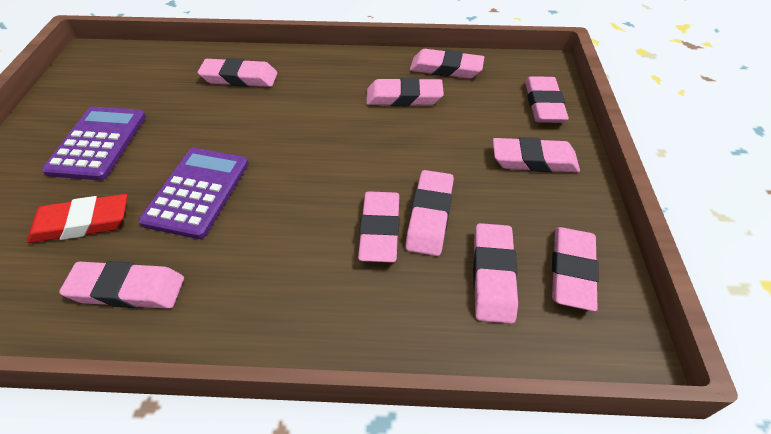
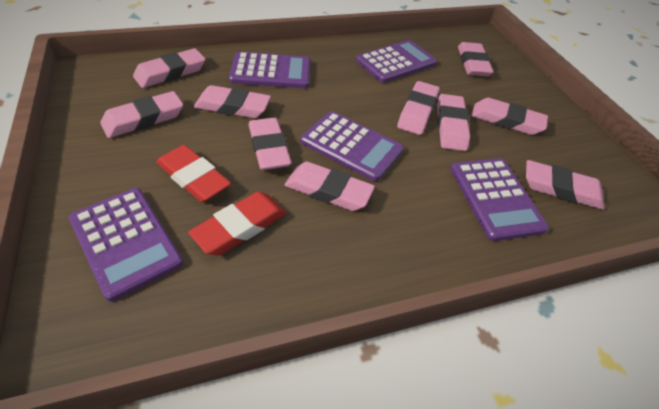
purple calculator: [42,106,146,180] [139,148,249,239] = 2 -> [69,188,183,302] [229,52,310,88] [301,111,404,181] [356,40,437,83] [450,158,549,241] = 5
red eraser: [27,194,127,243] = 1 -> [156,145,231,202] [188,191,286,256] = 2

